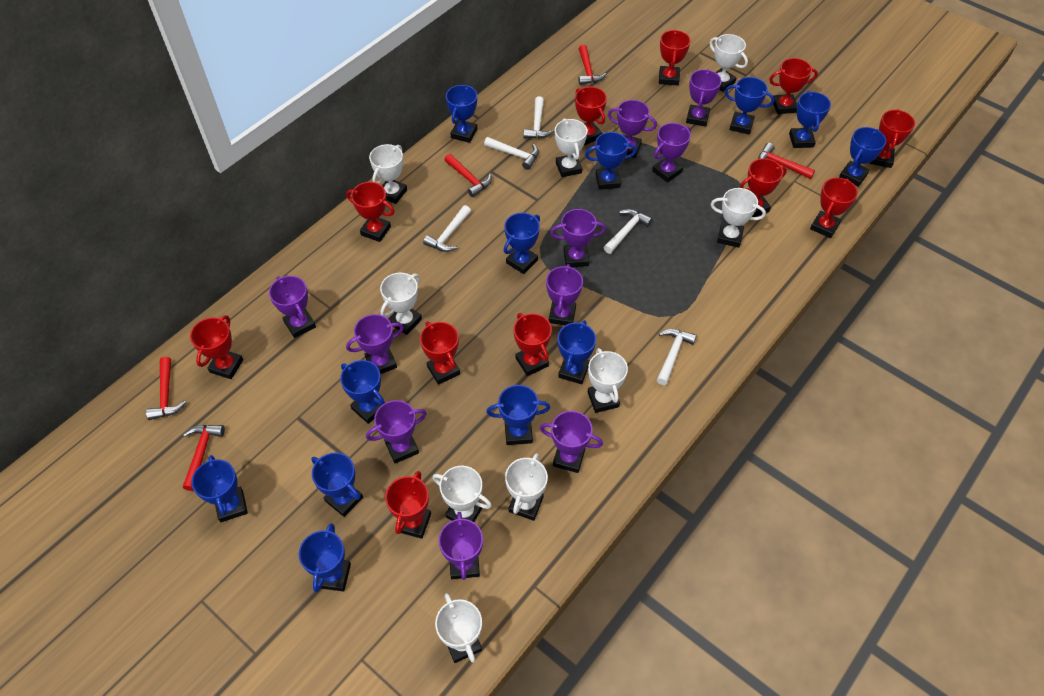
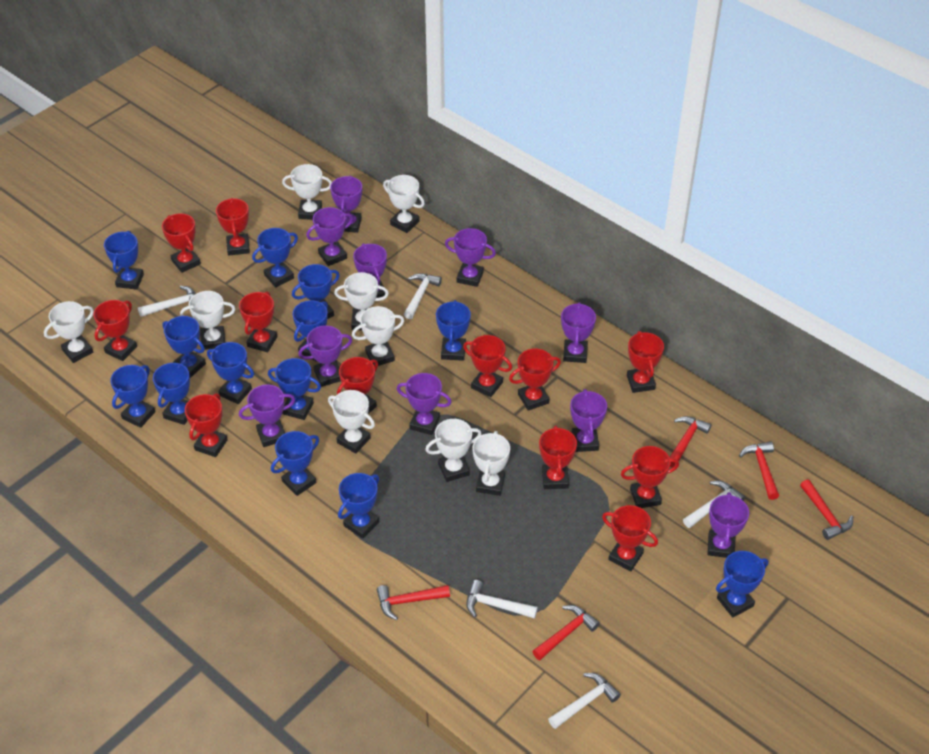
blue trophy: [192,455,248,522] [299,523,351,592] [311,452,363,517] [340,360,385,424] [446,85,477,143] [486,385,550,445] [504,213,540,274] [558,320,596,384] [585,132,637,190] [725,77,774,135] [789,91,831,148] [839,127,886,187] = 12 -> [104,231,144,290] [110,365,155,428] [153,362,190,425] [162,316,206,378] [207,342,254,404] [252,228,298,287] [268,358,321,420] [271,431,319,496] [292,264,340,319] [293,300,328,362] [338,473,379,539] [436,300,471,361] [716,551,769,618] = 13
red trophy: [190,315,243,379] [346,182,395,242] [385,471,431,539] [420,321,460,385] [513,313,552,376] [575,87,607,145] [659,30,691,85] [740,158,787,217] [769,58,818,114] [810,178,858,238] [870,109,915,168] = 11 -> [93,300,137,361] [162,213,201,273] [185,393,228,457] [216,198,250,256] [239,291,277,352] [337,357,378,414] [463,335,512,397] [509,348,561,411] [539,426,577,489] [602,505,658,571] [621,446,679,508] [627,331,664,393] = 12

